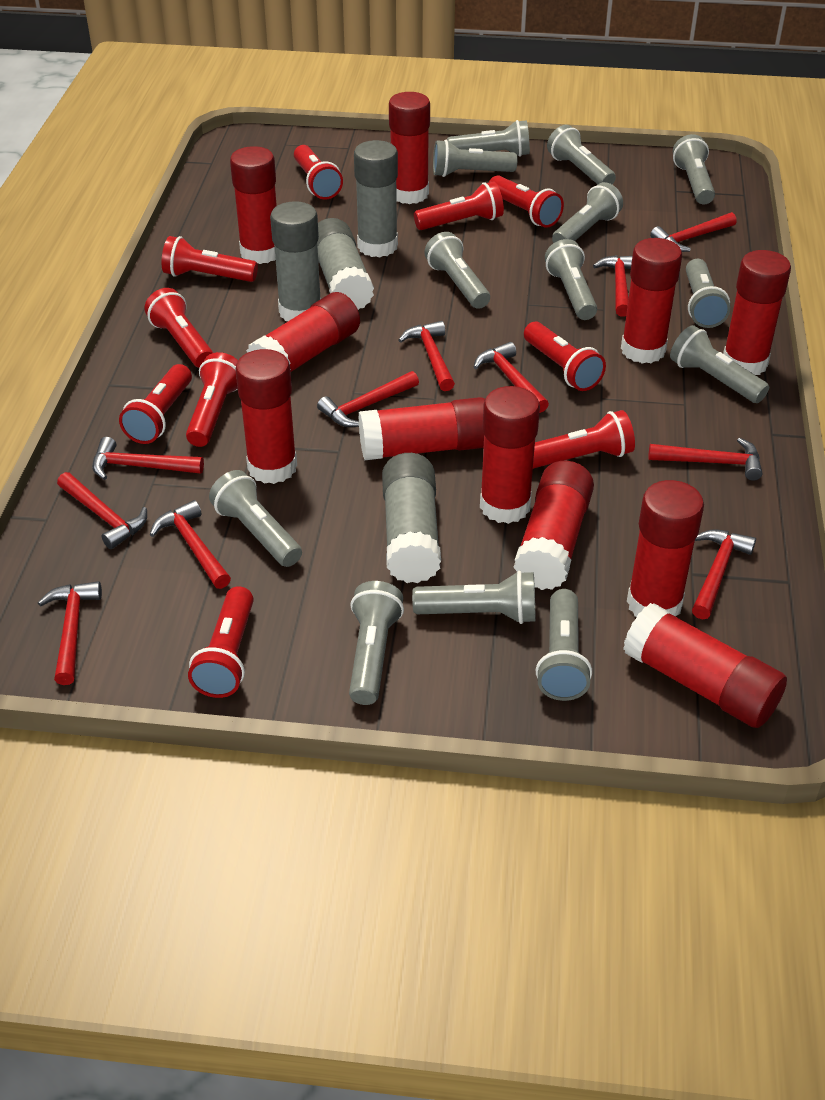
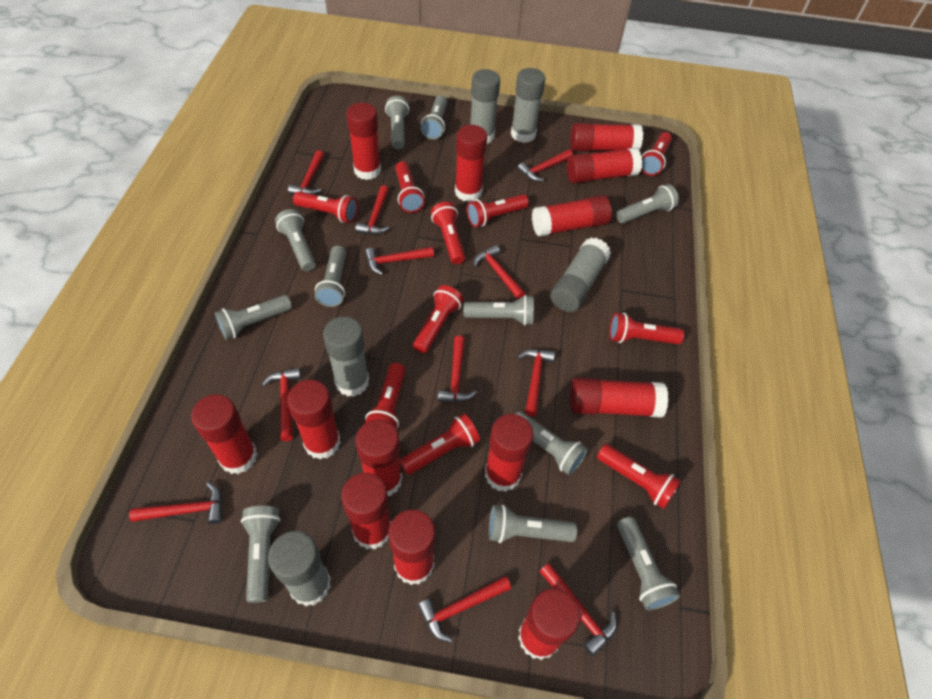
grey flashlight: [209,470,302,567] [349,581,404,705] [412,571,535,624] [424,232,490,309] [433,140,518,177] [447,120,530,157] [536,589,592,701] [545,239,597,320] [547,125,616,185] [552,182,623,243] [670,325,769,403] [673,134,715,205] [686,259,730,328] = 13 -> [215,295,292,340] [241,506,281,603] [275,209,316,272] [315,246,346,307] [385,96,409,149] [421,95,447,140] [464,295,534,325] [489,505,577,543] [516,411,588,475] [616,184,679,223] [617,517,680,610] = 11
grey glue stick: [270,201,322,321] [317,218,374,310] [354,140,398,257] [382,453,441,583] = 4 -> [268,531,331,606] [323,316,369,397] [470,69,500,144] [511,68,545,143] [551,238,611,312] = 5
red glue stick: [230,146,277,264] [235,349,297,484] [246,292,360,372] [358,397,485,460] [389,92,430,204] [480,386,540,524] [513,461,594,590] [621,238,682,364] [623,603,787,728] [627,480,704,617] [723,250,791,375] = 11 -> [191,394,258,474] [287,380,341,459] [341,473,391,550] [347,103,381,180] [356,419,402,496] [388,510,435,585] [455,125,487,202] [485,414,534,492] [518,588,580,660] [532,195,612,237] [567,148,642,183] [570,123,643,151] [570,377,668,418] = 13

